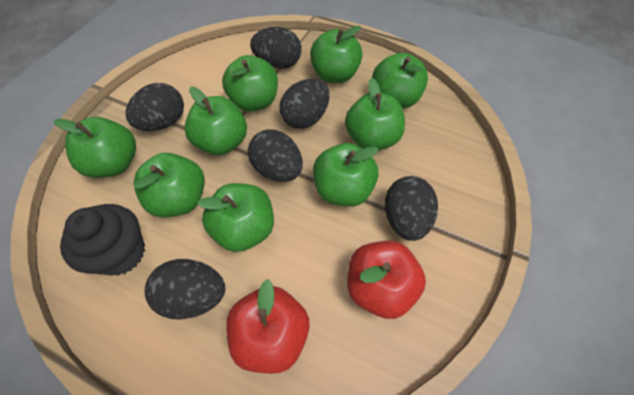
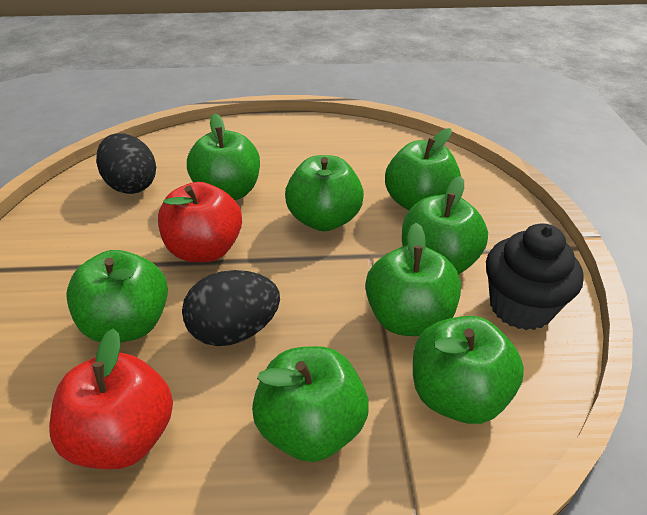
black egg: [125,83,184,131] [144,259,225,320] [248,130,303,182] [250,27,301,69] [280,79,329,129] [385,176,438,241] = 6 -> [96,133,156,194] [182,270,280,346] = 2
green apple: [54,117,136,178] [134,153,205,218] [185,87,247,155] [197,183,274,252] [222,55,278,112] [310,26,363,83] [313,143,379,207] [345,78,405,150] [372,53,428,109] = 9 -> [66,250,168,343] [187,113,260,200] [252,346,369,462] [285,155,364,231] [365,223,461,336] [385,128,461,211] [402,176,488,275] [413,316,524,424] = 8

